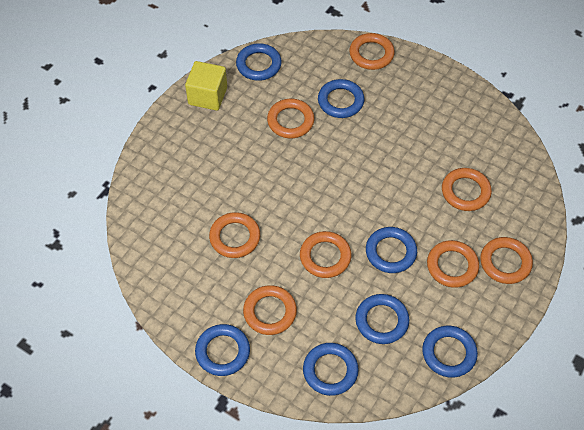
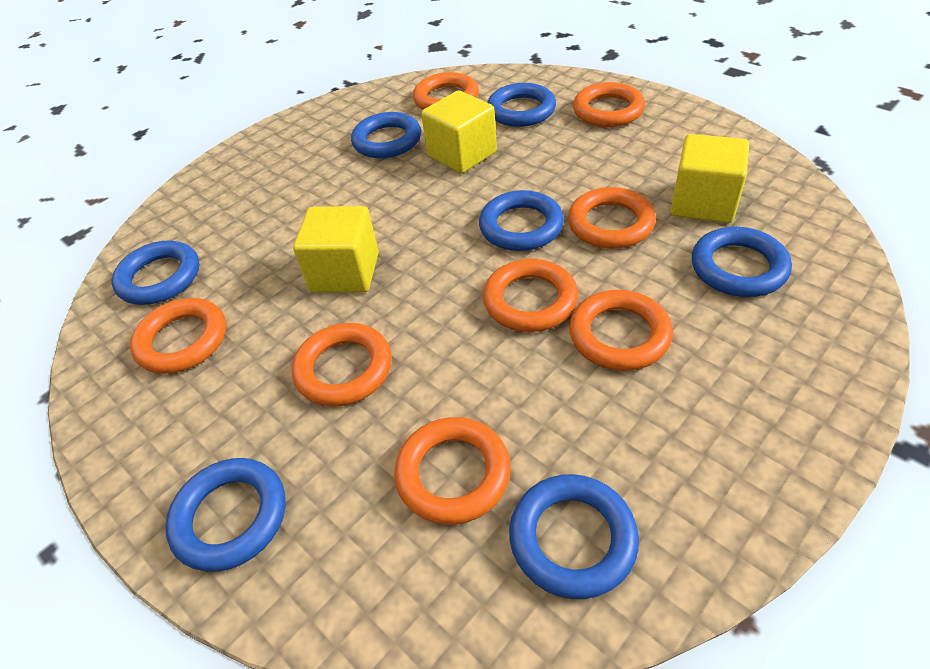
yellow cube: [185,61,227,111] = 1 -> [293,206,379,292] [421,90,497,174] [671,134,749,223] = 3

